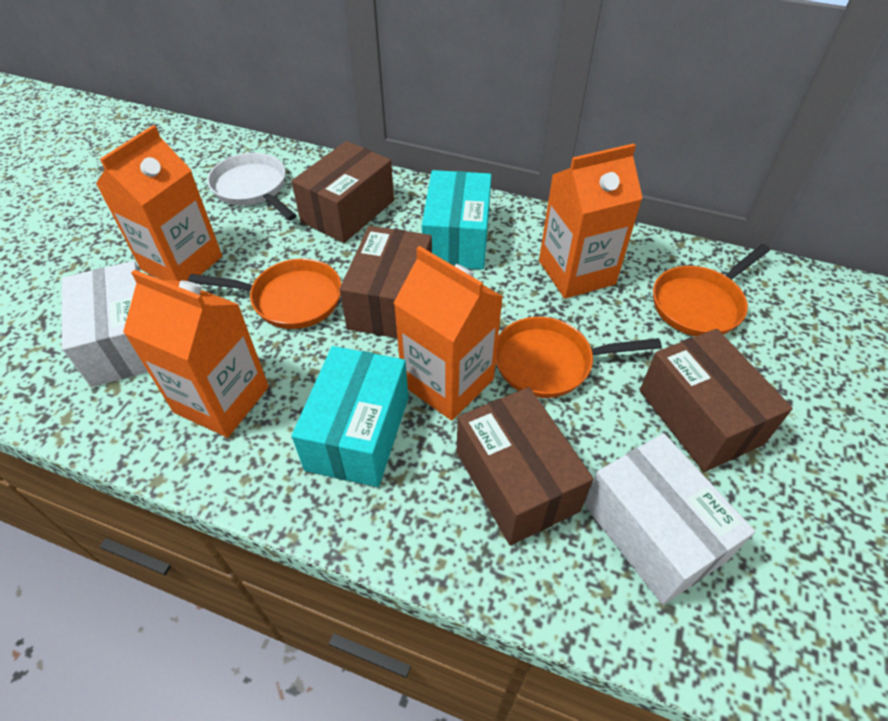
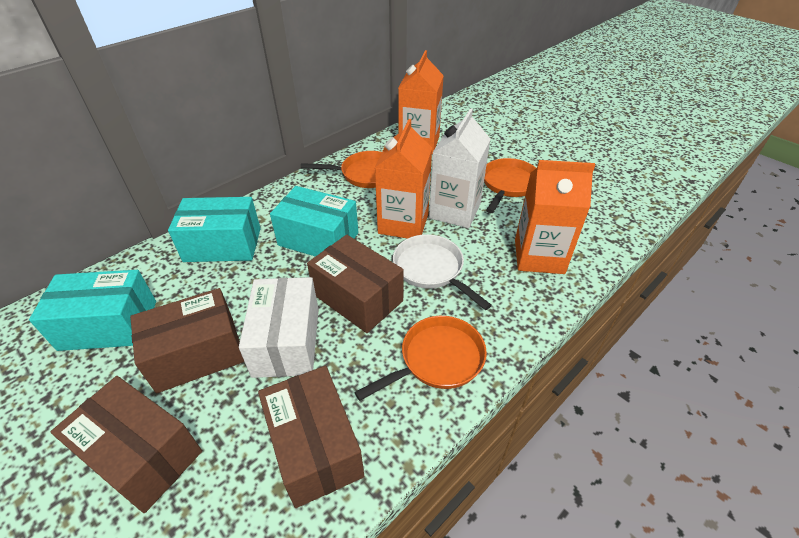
orange carton: [96,125,222,281] [123,270,269,437] [394,246,503,421] [539,143,643,299] = 4 -> [374,119,432,239] [398,50,444,154] [515,160,595,274] = 3
turquoise box: [292,346,408,487] [422,170,491,270] = 2 -> [29,270,156,351] [168,197,261,262] [270,186,358,257] = 3
white box: [62,261,148,387] [584,433,755,605] = 2 -> [239,277,319,378] = 1
white carton: none = 0 -> [429,108,491,228] = 1

